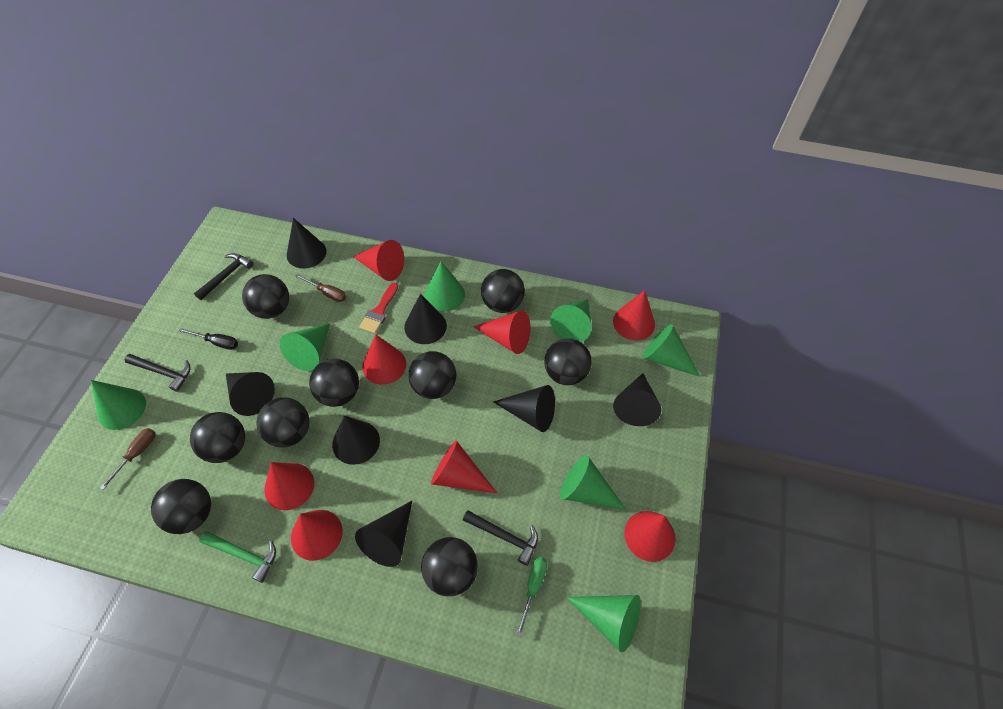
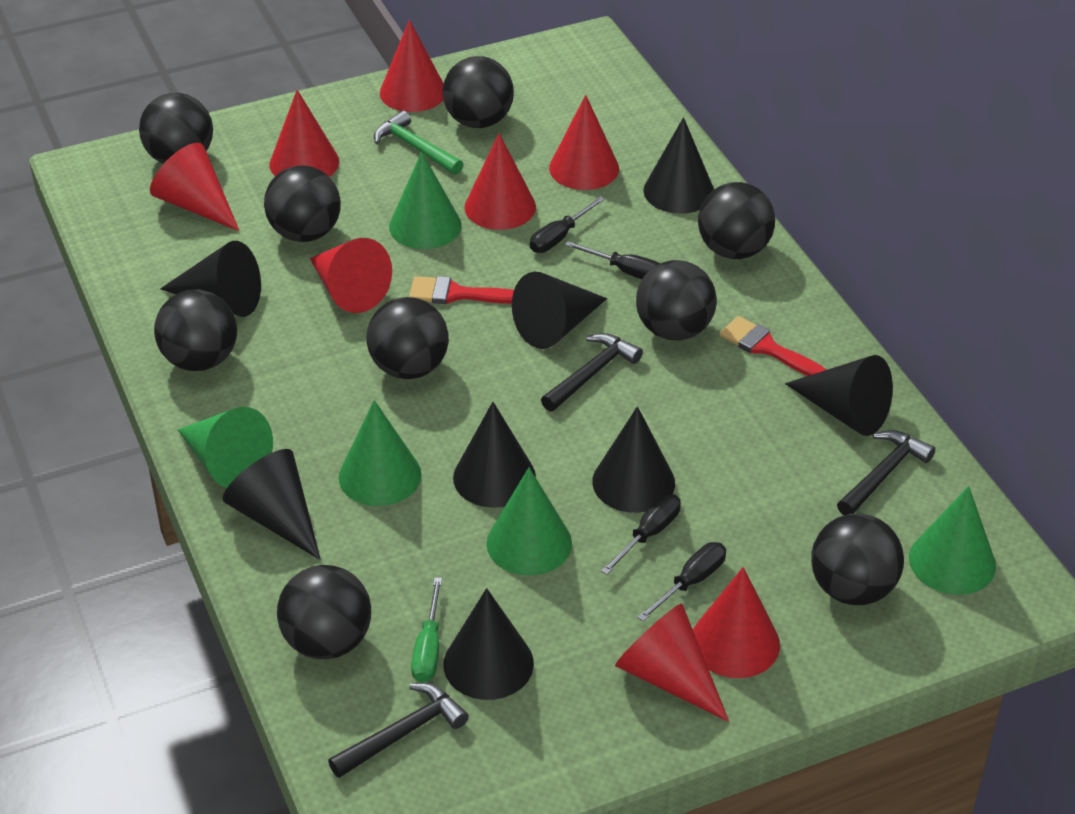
black cone: [226,372,275,416] [287,218,326,269] [332,415,380,465] [355,501,412,567] [404,294,447,344] [493,385,555,432] [613,373,661,426] = 7 -> [160,241,261,317] [222,449,321,560] [444,588,534,700] [453,402,536,508] [512,271,607,349] [592,406,675,513] [643,117,714,214] [785,355,893,436] = 8
black screwdriver: [179,328,238,350] = 1 -> [530,196,605,253] [565,241,660,279] [601,494,681,575] [637,542,726,621] = 4
brown screwdriver: [100,428,156,490] [295,274,346,302] = 2 -> none = 0
green cone: [91,380,146,430] [280,323,330,371] [424,261,465,312] [550,299,592,342] [560,455,626,510] [566,595,641,652] [642,324,700,377] = 7 -> [178,407,273,488] [339,400,422,506] [389,152,461,249] [487,468,572,576] [909,486,996,595] = 5
red brush: [359,283,398,333] = 1 -> [409,276,514,304] [719,316,826,376] = 2

